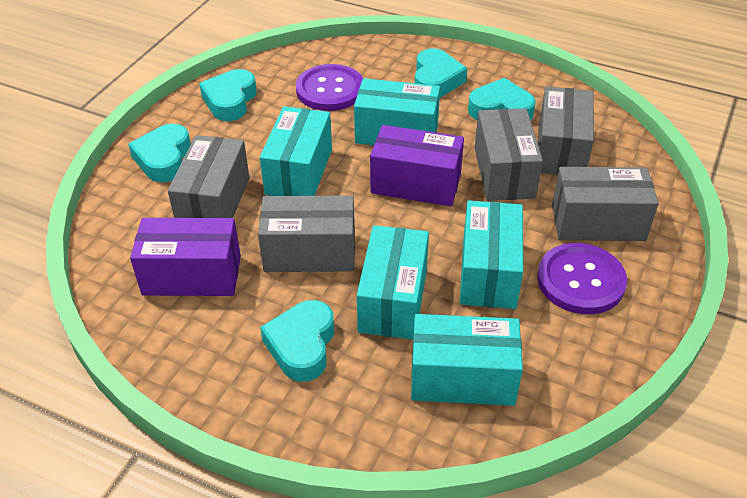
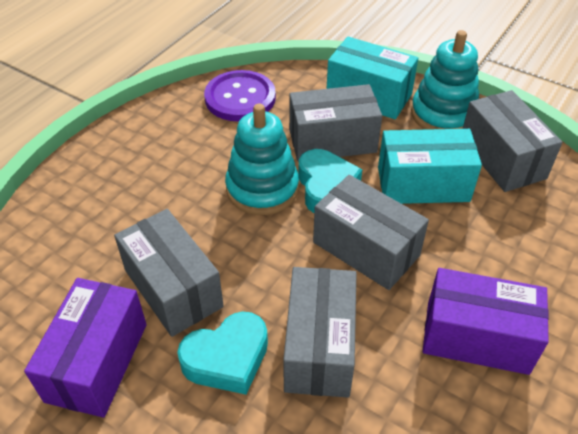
purple button: [296,64,363,111] [537,243,627,314] = 2 -> [204,70,276,122] = 1
turquoise box: [260,106,332,196] [354,78,440,145] [357,225,429,340] [411,314,523,406] [460,200,523,309] = 5 -> [327,37,418,119] [378,129,482,204] = 2
turquoise heart: [128,124,191,183] [199,69,257,121] [260,300,334,382] [415,48,467,97] [468,78,536,121] = 5 -> [177,312,268,395] [299,149,362,213] = 2
turquoise stacking toy: none = 0 -> [225,103,299,215] [411,30,479,130] = 2

